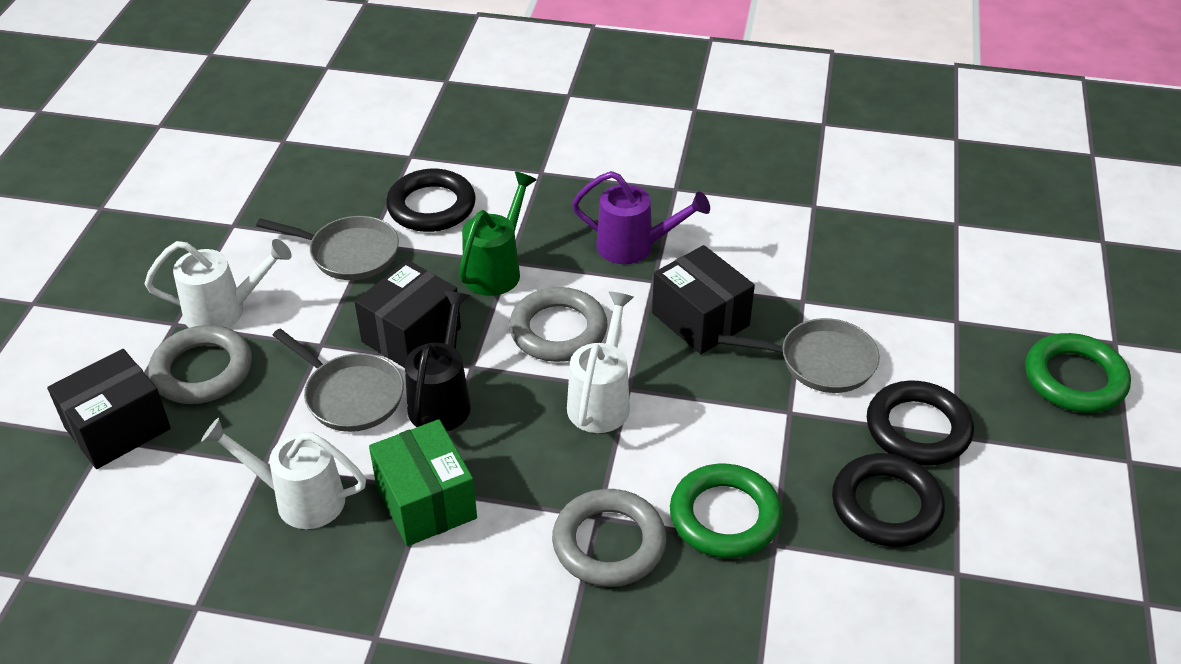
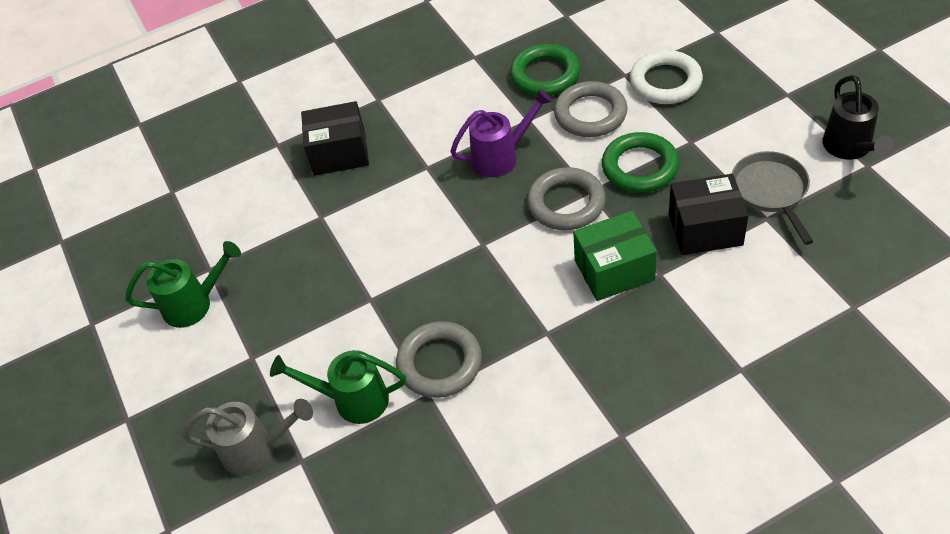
black box: [47,349,171,469] [354,260,461,368] [652,245,755,354] = 3 -> [301,101,369,176] [669,174,749,255] = 2
black ring: [386,169,476,232] [832,453,945,547] [867,381,974,466] = 3 -> none = 0
green watering can: [459,171,537,296] = 1 -> [125,241,241,328] [270,350,406,424] = 2
grey pan: [256,216,399,280] [273,329,404,432] [718,318,880,393] = 3 -> [732,151,814,245] = 1
grey watering can: none = 0 -> [182,399,313,476] = 1
white ring: none = 0 -> [630,50,703,104] = 1
white watering can: [145,239,292,328] [201,418,366,529] [567,292,634,433] = 3 -> none = 0

